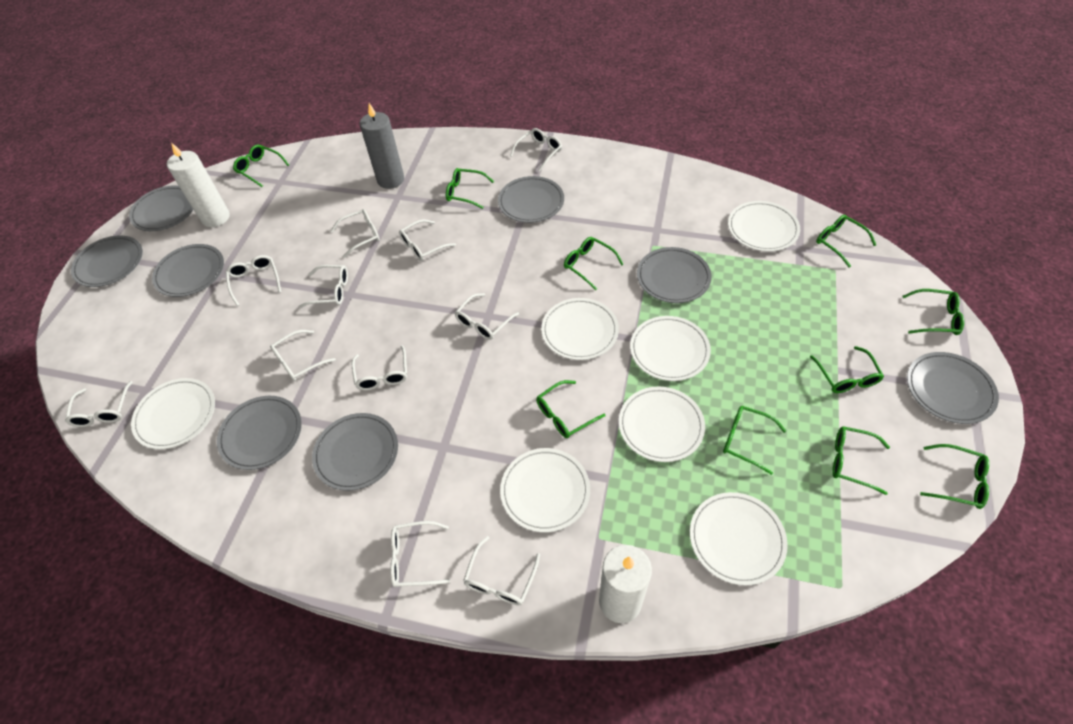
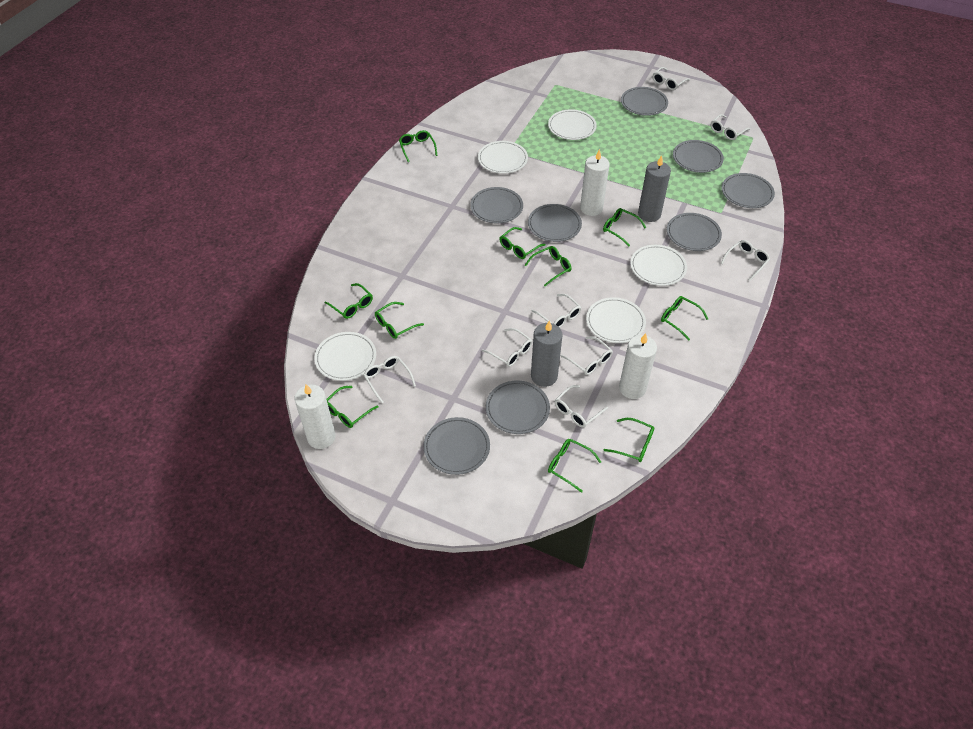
grey candle: [360,103,404,189] = 1 -> [531,320,562,387] [638,155,671,222] = 2
white candle: [167,142,230,227] [599,545,652,623] = 2 -> [295,384,336,449] [580,149,609,216] [619,333,657,399] = 3
white glasses: [65,381,133,427] [226,255,281,306] [270,330,336,381] [299,265,348,308] [331,209,380,258] [352,345,407,390] [390,521,450,587] [399,219,456,261] [455,293,519,340] [463,536,540,605] [510,128,562,172] = 11 -> [363,356,416,403] [482,328,532,367] [532,294,582,328] [555,385,608,428] [560,336,613,375] [653,67,690,90] [711,114,750,140] [721,240,770,281] = 8
white plate: [131,378,215,449] [500,448,590,532] [541,298,619,360] [619,387,705,462] [630,316,711,381] [690,492,788,585] [728,201,800,252] = 7 -> [314,332,376,381] [478,141,528,174] [548,109,597,140] [586,297,646,343] [630,245,687,286] = 5

